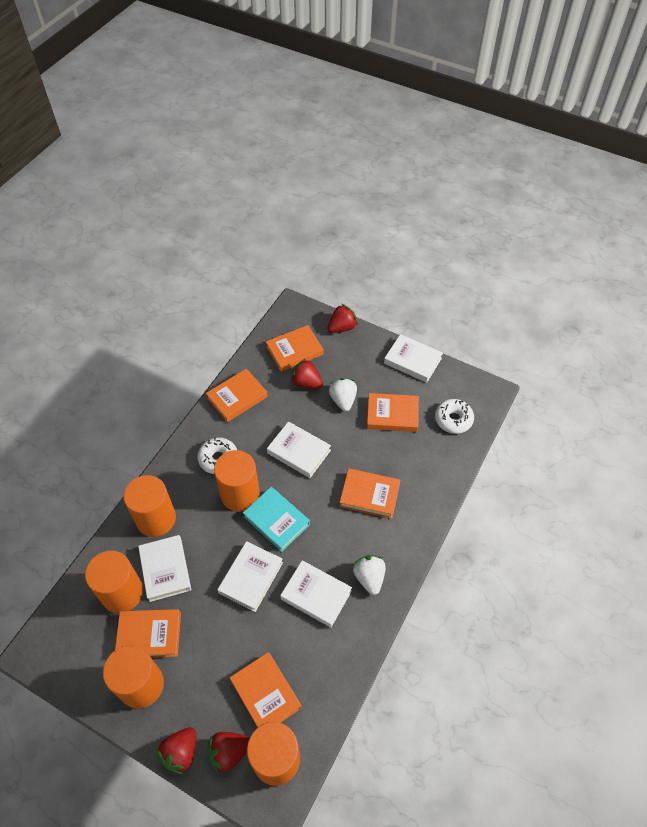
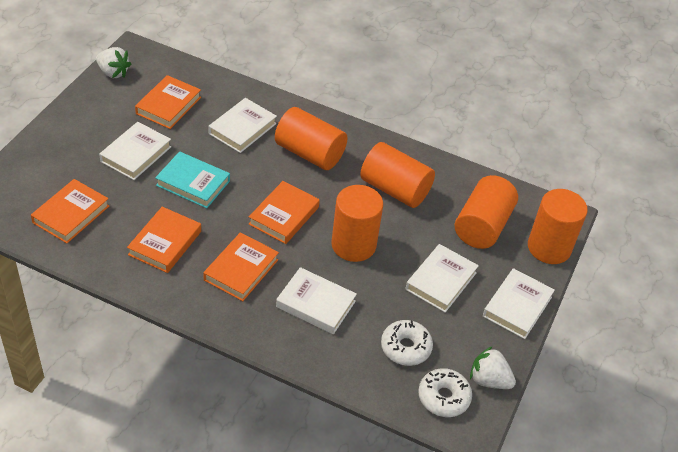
orange book: [115,609,181,658] [206,369,268,422] [230,652,302,728] [266,325,323,372] [339,468,401,519] [367,393,419,432] = 6 -> [31,179,109,243] [127,207,201,273] [135,75,201,129] [203,232,279,301] [249,181,320,244] = 5
red strawberry: [157,727,196,775] [208,732,249,773] [290,359,323,388] [327,304,358,333] = 4 -> none = 0

